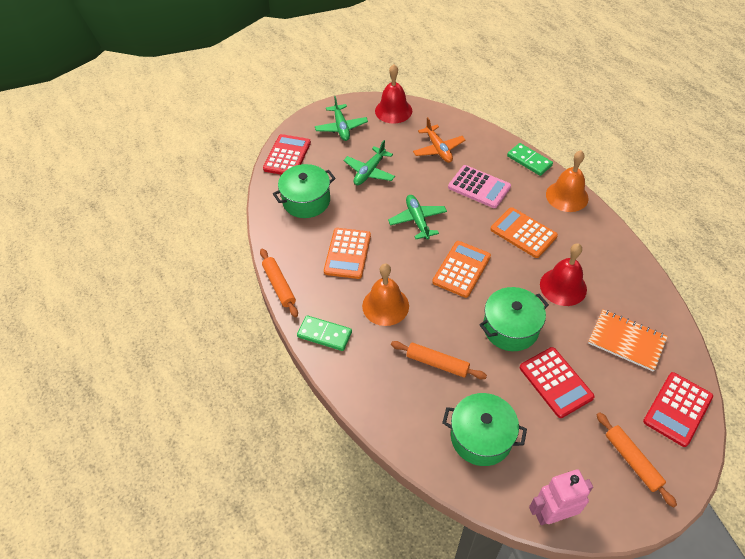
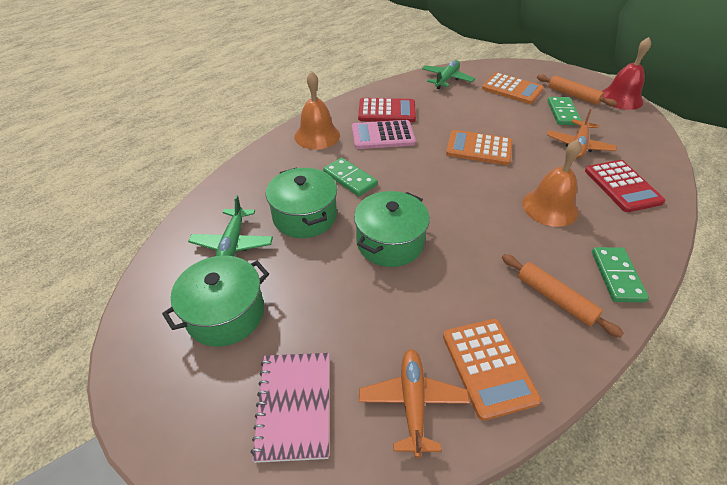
green domino: [297,315,352,351] [507,143,553,176] = 2 -> [323,158,378,196] [547,97,582,125] [592,247,649,302] = 3
green plane: [315,96,368,141] [344,140,395,185] [388,195,447,240] = 3 -> [188,195,273,256] [422,60,475,89] = 2
orange notebook: [588,309,668,372] = 1 -> none = 0
orange plane: [413,117,465,163] = 1 -> [359,349,470,458] [547,109,617,158] = 2
orange rolling pin: [260,249,298,317] [391,341,487,379] [597,412,677,508] = 3 -> [502,254,624,338] [537,74,617,107] = 2
pink notebook: none = 0 -> [251,353,329,463] = 1
pink robot: [529,469,593,525] = 1 -> none = 0
red bell: [375,64,412,124] [540,243,587,306] = 2 -> [602,37,651,110] = 1
red calculator: [263,134,311,175] [520,347,595,418] [643,372,713,447] = 3 -> [358,98,416,122] [585,160,665,212] = 2

